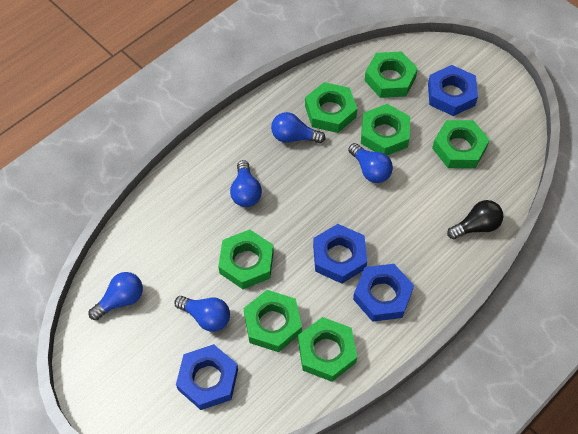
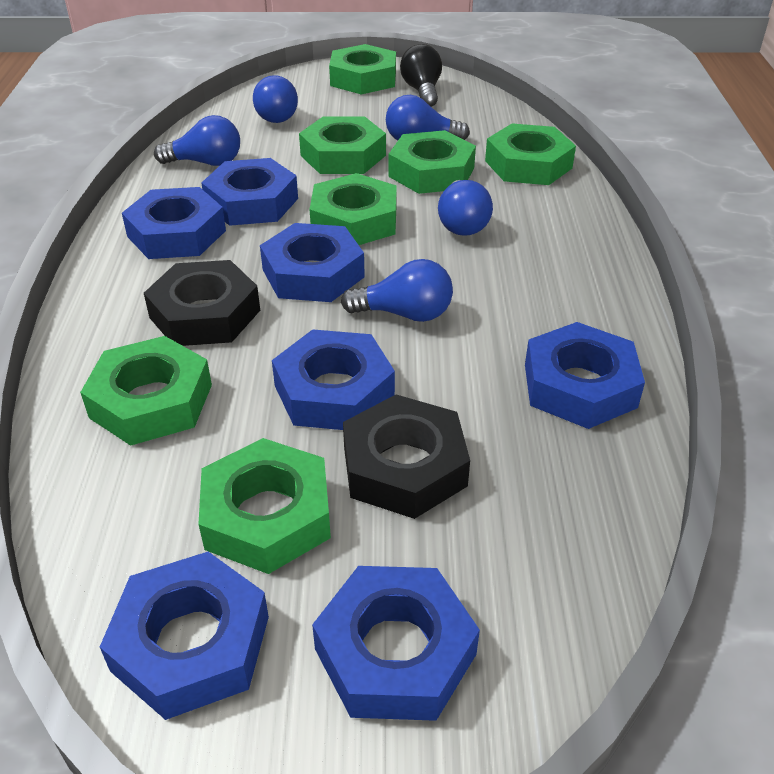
black nut: none = 0 -> [144,260,260,346] [343,395,470,519] = 2
blue nut: [176,344,238,410] [313,224,367,284] [353,264,414,322] [428,65,478,116] = 4 -> [100,552,269,720] [122,187,226,259] [201,158,298,226] [260,223,365,302] [272,329,395,430] [312,566,480,721] [525,322,645,429] = 7

